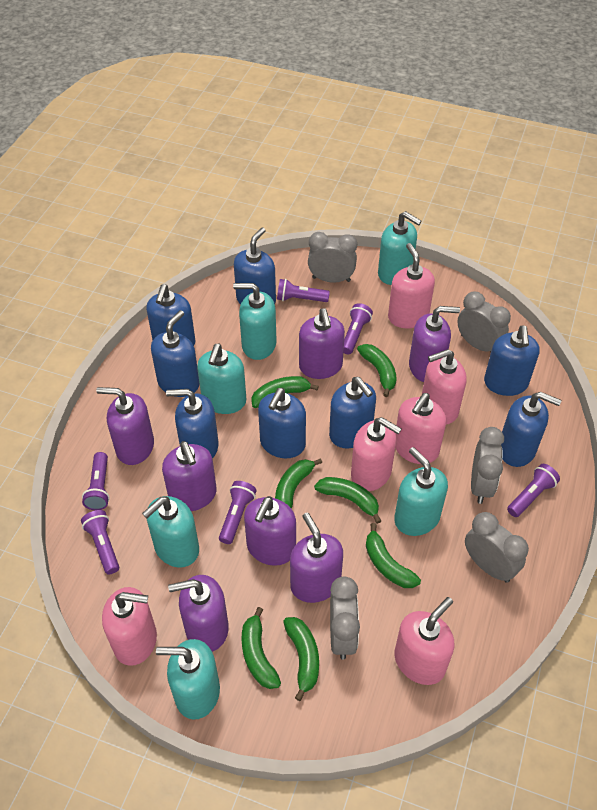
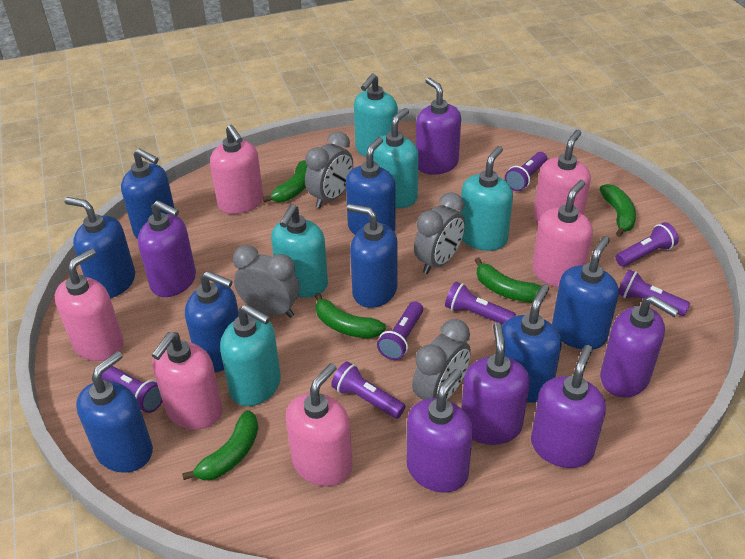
green banana: [242,607,281,689] [251,376,319,408] [275,458,322,509] [283,617,319,701] [314,477,381,524] [357,344,397,397] [366,523,421,588] = 7 -> [182,410,259,481] [263,160,307,202] [315,293,386,338] [475,258,547,302] [600,184,636,237] = 5
grey clock: [308,232,357,283] [330,576,360,660] [457,292,511,352] [465,512,529,583] [471,427,504,504] = 5 -> [233,245,300,318] [305,131,353,208] [412,319,471,400] [414,192,465,274] = 4
purple flashlight: [81,510,119,574] [82,452,110,510] [219,481,257,544] [277,279,330,302] [343,303,373,354] [507,464,560,517] = 6 -> [101,366,163,413] [331,361,405,419] [377,302,423,360] [445,282,516,325] [505,152,547,191] [616,222,679,267] [619,269,691,316] = 7
purple soap dispenser: [96,387,154,465] [162,441,217,511] [168,575,229,652] [244,496,296,566] [290,512,343,603] [299,308,345,379] [409,306,460,382] = 7 -> [138,200,196,297] [407,369,473,493] [416,78,461,175] [461,322,530,445] [531,345,606,468] [600,295,679,398] = 6
turquoise soap dispenser: [142,496,199,568] [156,639,220,720] [197,344,246,414] [233,283,277,360] [378,211,422,285] [394,447,448,536] = 6 -> [220,304,281,406] [271,204,328,298] [354,74,398,157] [373,108,419,208] [460,146,513,251] = 5

